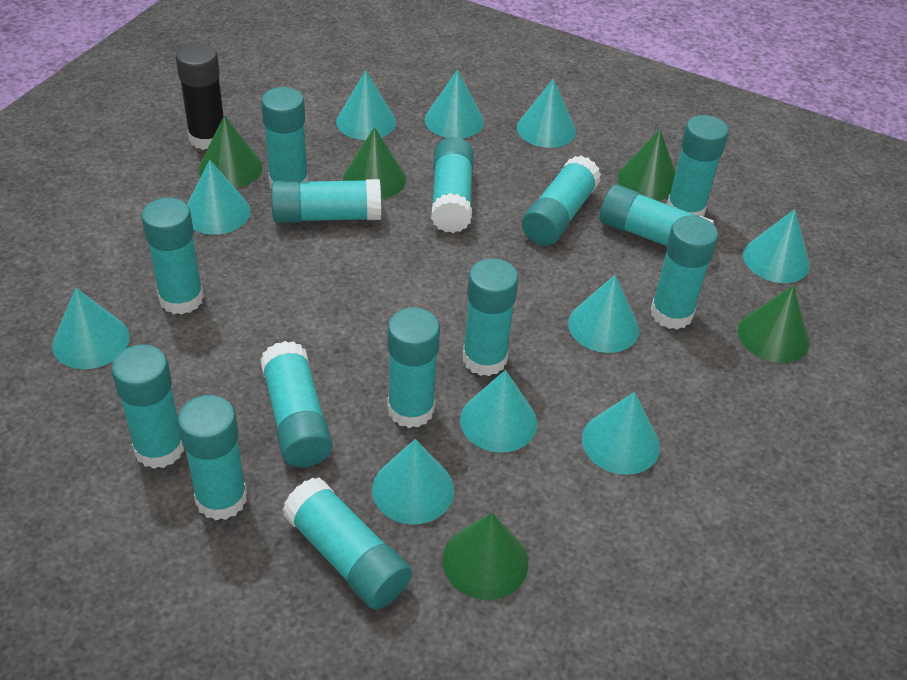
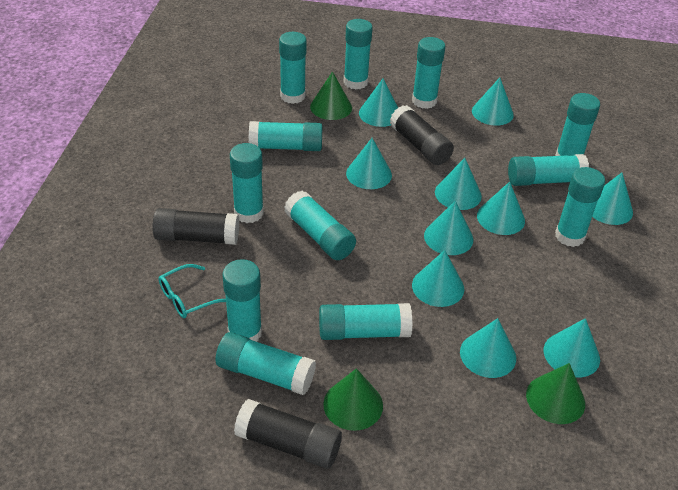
black glue stick: [176,43,224,150] = 1 -> [152,208,239,245] [234,399,342,469] [390,105,454,165] = 3
green cone: [198,116,263,188] [343,127,406,199] [442,513,528,600] [617,130,676,200] [738,285,809,363] = 5 -> [310,71,352,120] [323,368,383,431] [526,363,585,424] = 3
turquoise glasses: none = 0 -> [158,264,226,318] = 1
turquoise glue stick: [111,344,184,469] [141,198,204,315] [178,395,247,520] [260,341,333,467] [261,87,308,188] [271,179,381,223] [282,478,412,610] [387,307,440,428] [431,137,474,233] [463,258,519,376] [522,155,601,246] [600,185,714,246] [651,215,718,329] [667,115,729,216] = 14 -> [215,332,316,395] [222,259,262,342] [230,143,264,223] [249,121,323,151] [279,32,307,104] [284,190,356,260] [319,303,413,340] [344,19,372,90] [412,37,445,109] [508,154,589,186] [555,167,605,247] [556,93,600,156] = 12

